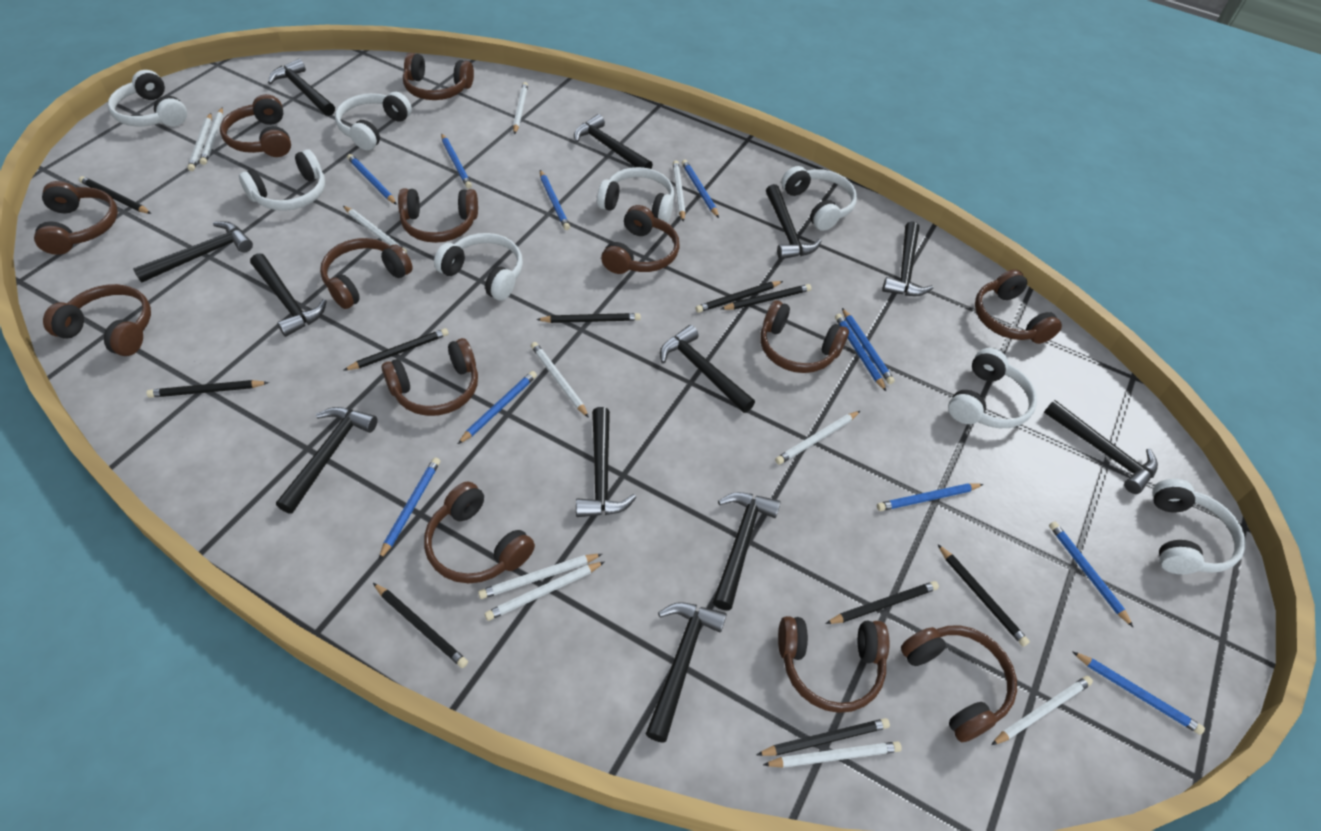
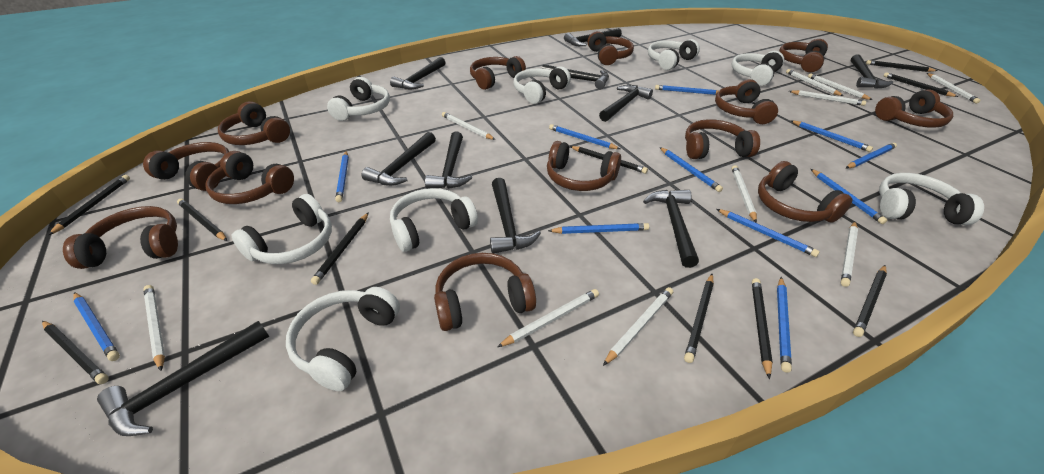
black hammer: [133,221,253,283] [250,253,327,337] [268,59,335,116] [276,407,378,514] [574,114,653,169] [576,407,637,517] [646,602,727,743] [660,325,755,413] [713,492,781,610] [766,184,822,259] [882,221,933,296] [1044,400,1158,494] = 12 -> [97,321,269,436] [362,132,436,186] [390,57,446,90] [425,132,472,189] [490,178,541,254] [542,64,609,89] [564,28,622,46] [599,85,653,122] [643,190,699,268] [851,54,893,89] = 10
white pencil: [187,113,212,171] [200,107,223,165] [343,206,407,253] [478,554,602,599] [485,562,604,621] [513,82,528,134] [531,342,589,418] [673,160,685,222] [763,741,902,768] [775,411,860,465] [991,676,1093,745] = 11 -> [143,285,165,371] [442,112,495,140] [497,289,599,347] [603,287,673,366] [732,165,757,223] [786,69,844,96] [789,90,866,106] [808,73,873,100] [841,221,858,287] [927,73,981,104] = 10

